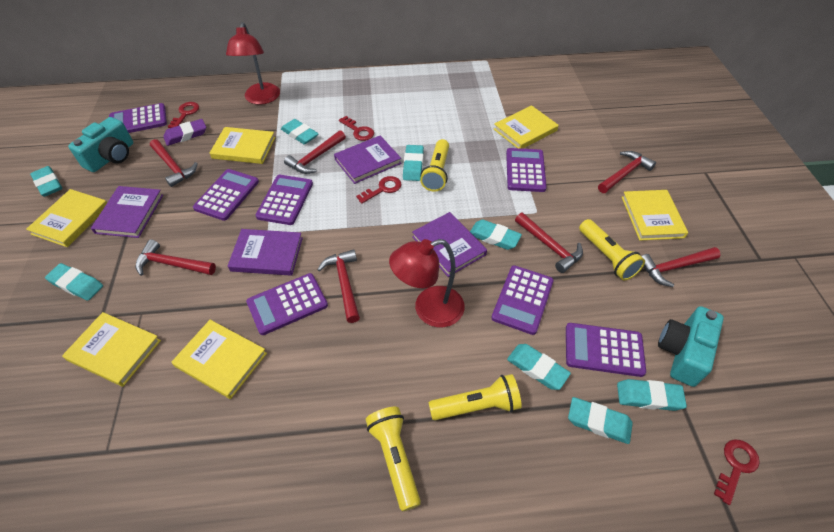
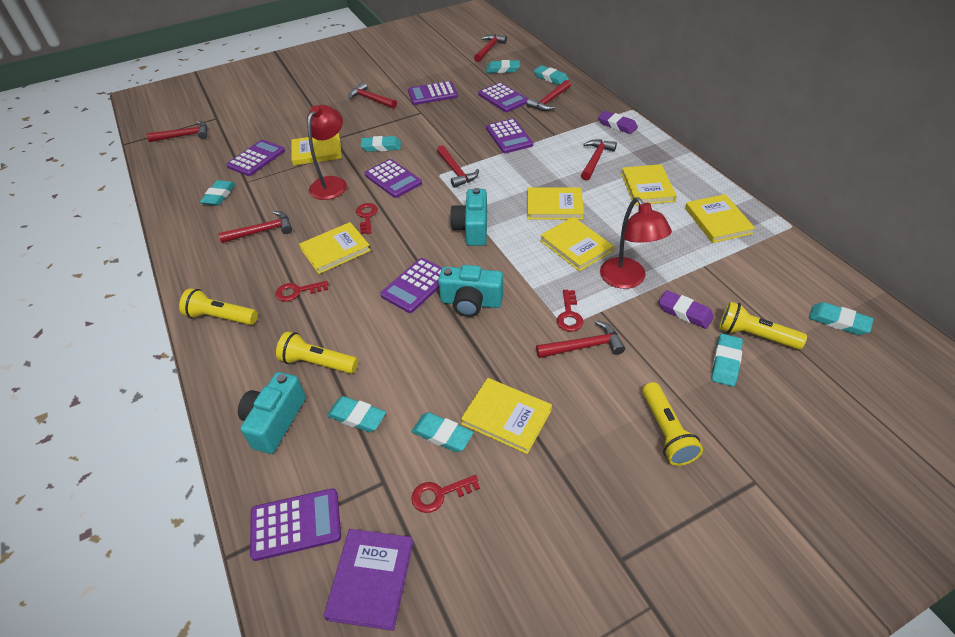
purple book: [91,186,163,238] [228,229,303,276] [334,135,401,184] [412,212,487,277] = 4 -> [323,529,413,631] = 1
purple eraser: [163,119,206,146] = 1 -> [598,111,638,134] [658,290,714,329] = 2
red hammer: [135,239,216,276] [150,139,198,187] [284,130,346,174] [317,249,360,323] [515,213,583,273] [598,151,656,193] [641,247,721,287] = 7 -> [147,121,207,142] [218,211,292,243] [349,82,397,109] [437,145,479,188] [474,34,507,62] [526,80,571,111] [536,321,625,358] [581,140,617,181] = 8
turquoise camera: [68,117,133,172] [658,306,724,387] = 2 -> [238,372,306,454] [438,265,503,317] [450,188,487,246] = 3
yellow book: [26,189,107,247] [62,312,161,387] [172,320,267,399] [210,127,275,164] [494,105,559,149] [621,190,688,241] = 6 -> [291,133,342,166] [299,222,371,274] [461,378,552,454] [528,187,584,220] [540,217,613,271] [621,164,677,205] [685,194,755,243] = 7

